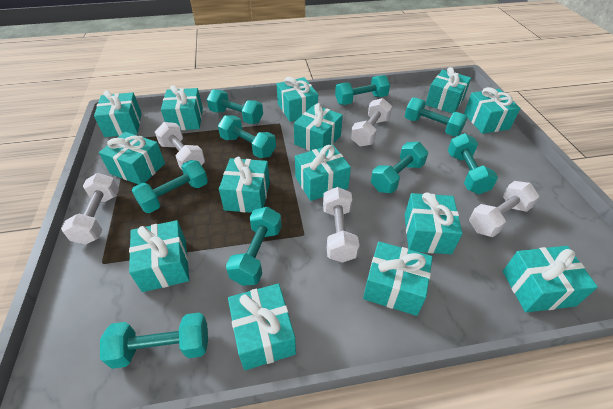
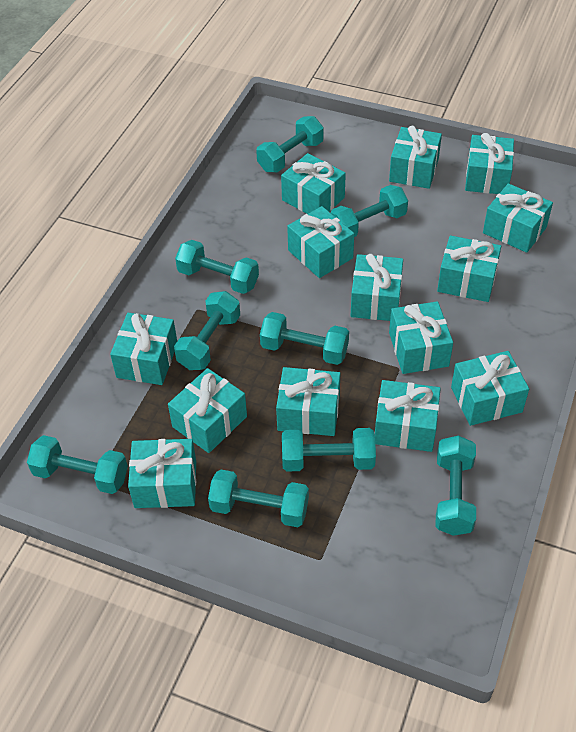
white dumbbell: [61,173,119,245] [155,122,205,169] [323,187,359,263] [351,98,392,147] [469,181,540,237] = 5 -> none = 0

